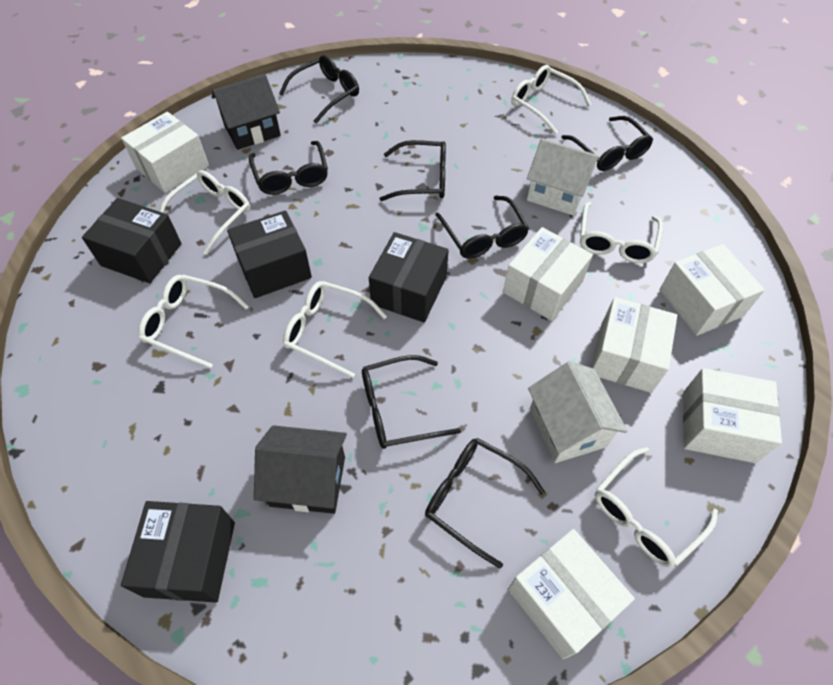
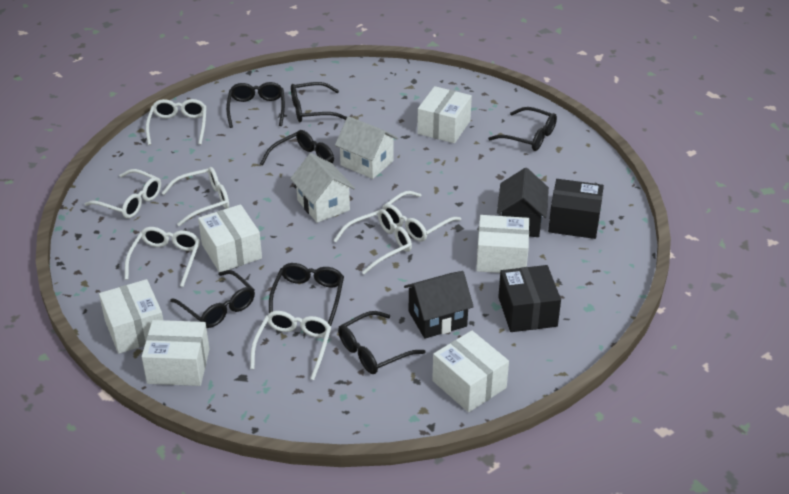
black box: [82,198,182,283] [121,501,235,603] [227,210,312,298] [369,232,449,322] = 4 -> [498,265,561,332] [548,179,604,239] = 2
white glasses: [138,275,249,369] [159,170,251,255] [283,281,387,378] [511,65,591,135] [580,202,663,263] [595,447,718,568] = 6 -> [85,169,161,218] [125,227,200,287] [146,99,207,145] [162,167,229,226] [250,311,331,380] [333,209,412,274] [382,191,461,242] = 7

